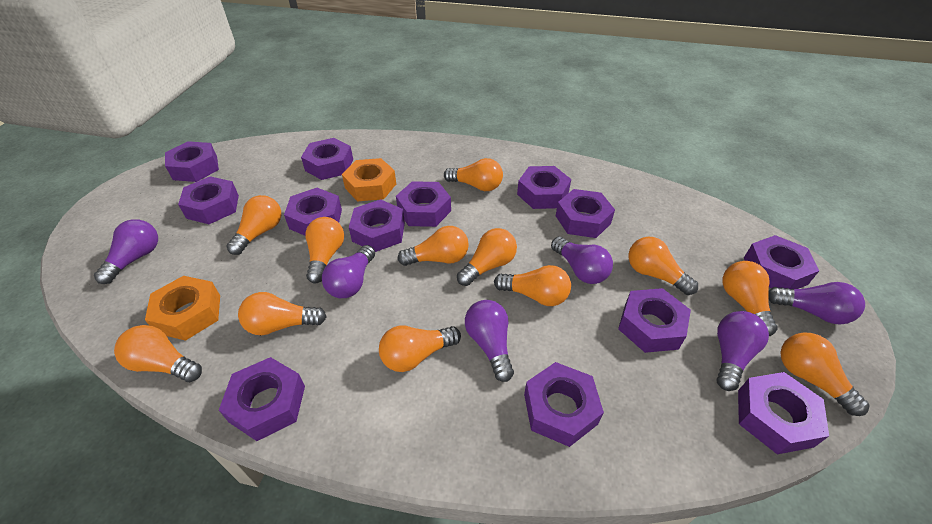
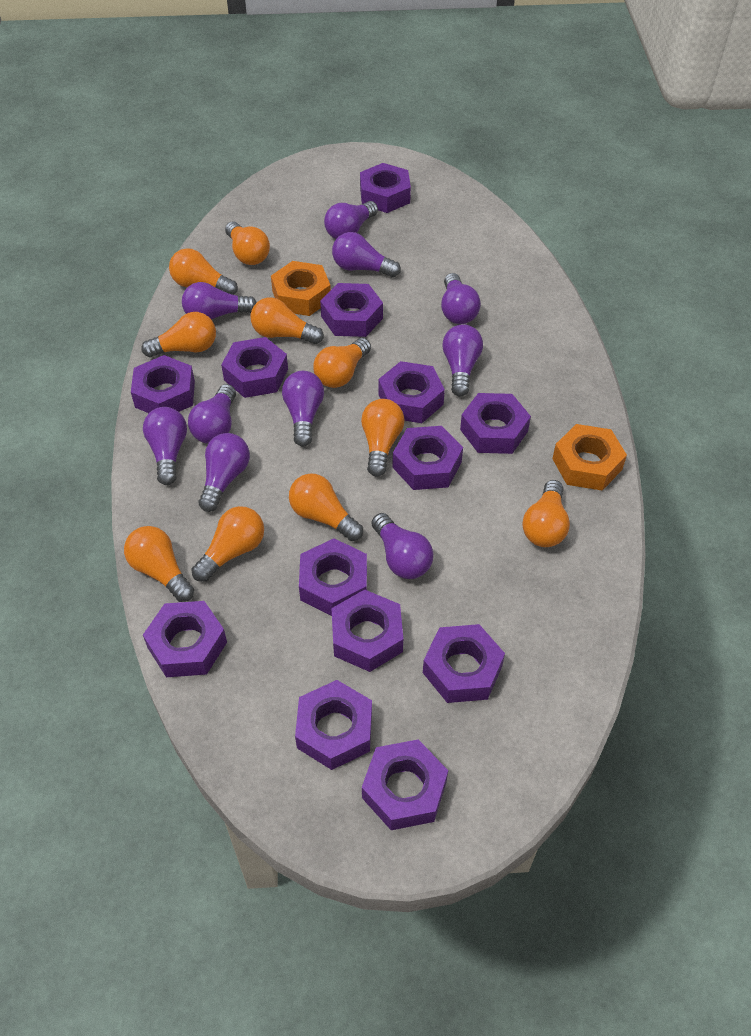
orange light bulb: [114,325,202,382] [227,195,281,255] [238,292,327,335] [305,217,344,284] [379,326,461,372] [397,226,469,266] [444,158,503,191] [457,228,517,286] [494,265,571,306] [629,237,698,295] [722,261,778,336] [780,332,870,416] = 12 -> [124,526,194,602] [141,312,216,357] [169,248,238,295] [191,506,264,582] [225,221,270,265] [251,297,324,344] [289,473,363,541] [313,338,371,388] [361,399,404,477] [522,480,570,547] = 10
purple light bulb: [94,219,158,284] [322,245,375,298] [465,300,514,382] [551,237,613,284] [716,311,769,391] [768,282,865,325] = 6 -> [143,407,187,485] [182,282,257,320] [188,384,236,444] [199,433,250,512] [282,371,324,446] [324,201,378,239] [332,232,401,277] [371,513,433,579] [441,273,481,324] [442,324,483,397] = 10

